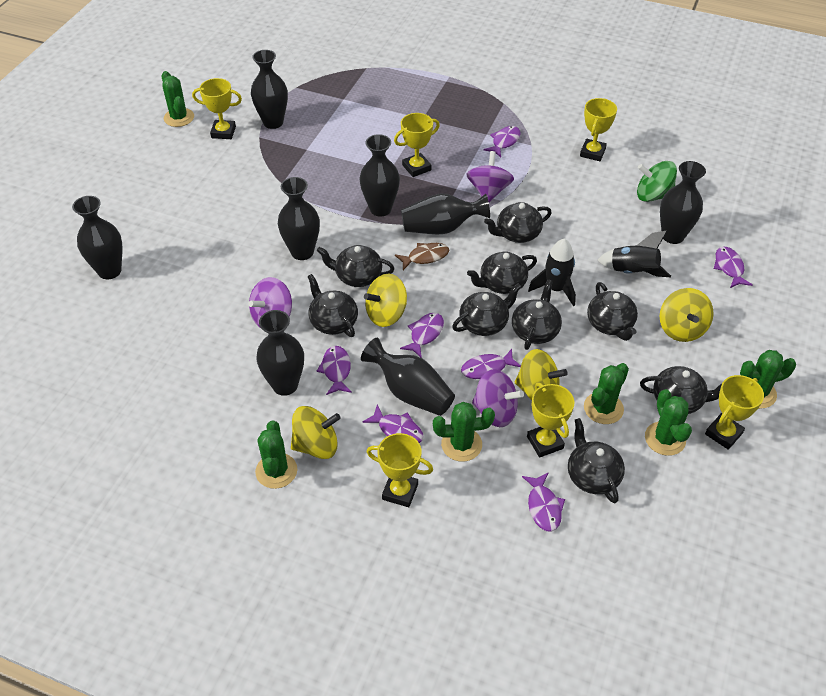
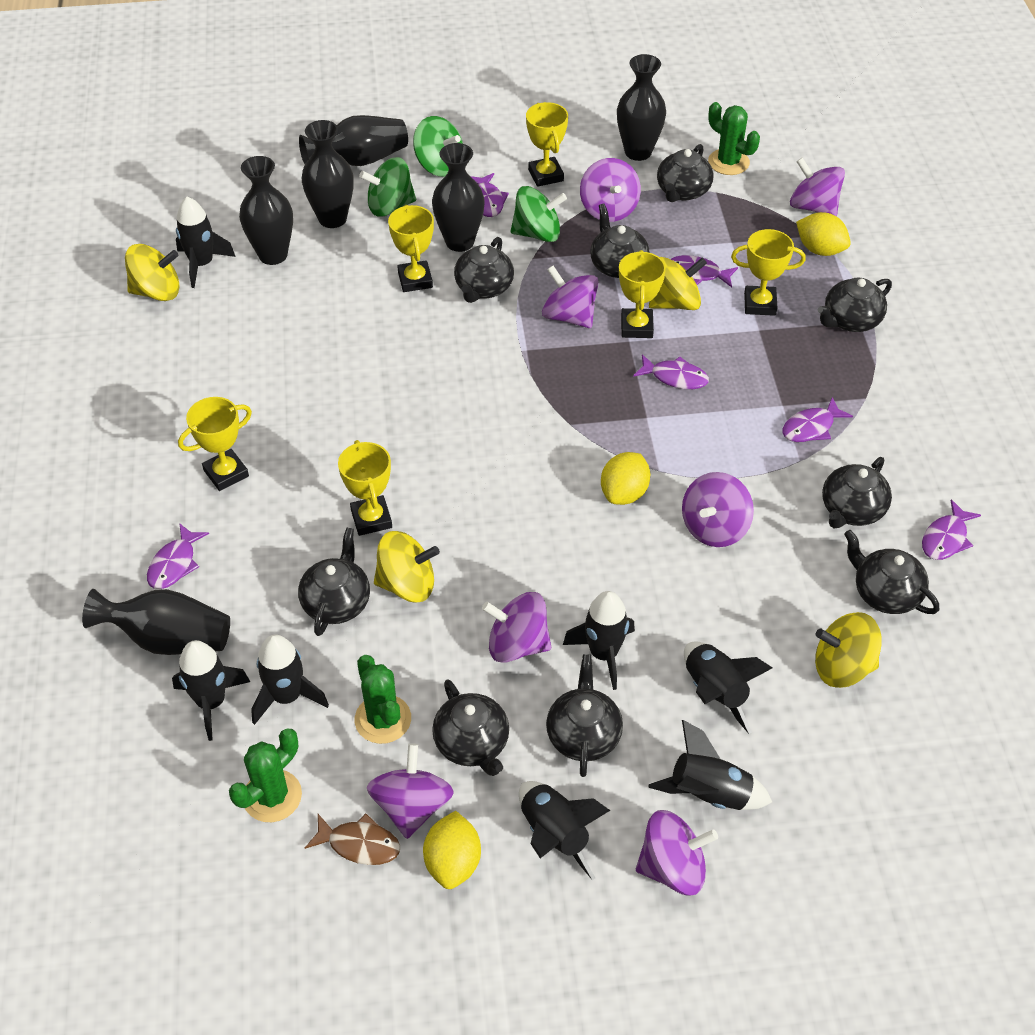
black rocket: [528,239,576,306] [598,230,671,277] = 2 -> [172,640,250,741] [176,197,236,288] [251,635,329,725] [519,781,610,880] [563,591,635,690] [648,720,772,810] [684,642,772,734] = 7
black vase: [72,196,122,279] [251,50,288,129] [256,310,304,396] [278,177,320,260] [360,134,400,217] [361,338,455,416] [401,194,490,235] [660,161,706,244] = 8 -> [82,589,230,655] [239,156,293,265] [299,115,408,166] [302,120,354,228] [432,143,485,252] [617,54,666,161] = 6
green cactus: [162,71,194,127] [255,420,298,489] [433,402,495,462] [584,363,629,424] [645,389,692,456] [740,350,796,409] = 6 -> [229,728,302,822] [355,655,411,744] [708,102,760,175] = 3
green spinning top: [637,161,677,202] = 1 -> [359,157,416,217] [413,116,463,177] [511,186,567,242] = 3
purple fish: [317,346,352,395] [362,405,423,443] [400,313,444,358] [461,349,521,379] [483,126,521,157] [522,472,565,532] [714,246,752,288] = 7 -> [147,523,209,589] [470,173,509,217] [633,354,709,389] [671,255,738,287] [782,397,853,442] [922,500,981,560] = 6
purple spinning top: [248,277,292,327] [466,151,514,203] [472,369,524,427] = 3 -> [367,743,454,839] [482,592,551,663] [542,266,599,328] [580,158,641,222] [636,810,718,895] [682,472,754,547] [790,158,845,216] = 7
yellow lemon: none = 0 -> [423,811,481,889] [601,452,650,505] [796,212,851,256] = 3

